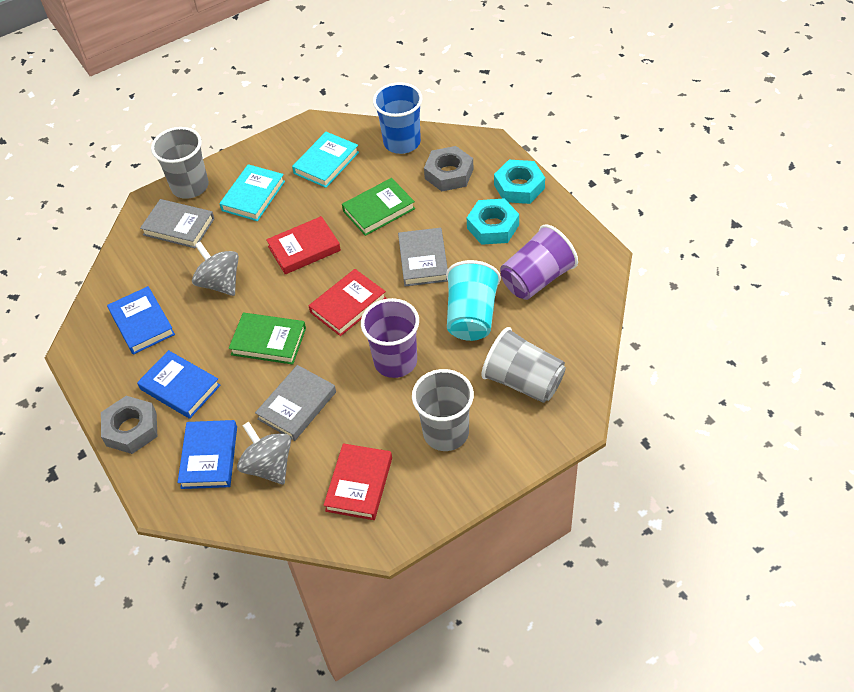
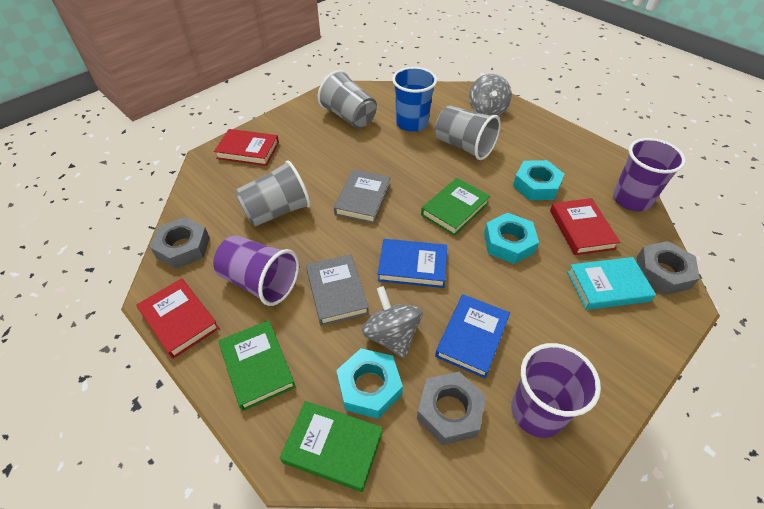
blue book: [107,286,175,355] [137,350,221,419] [178,420,237,489] = 3 -> [378,239,447,288] [435,294,510,378] = 2
green book: [229,313,306,365] [342,178,415,236] = 2 -> [219,320,296,411] [280,401,383,492] [421,178,490,236] = 3
grey book: [140,199,214,248] [255,365,336,441] [398,228,448,286] = 3 -> [306,254,369,326] [334,170,391,224] = 2
grey nut: [101,396,157,454] [424,146,474,191] = 2 -> [150,217,210,269] [417,372,486,445] [636,241,700,295] = 3
purple cup: [361,298,419,378] [500,224,578,300] = 2 -> [213,235,299,306] [511,343,601,438] [613,138,686,212] = 3
turquoise book: [219,164,285,221] [292,132,359,188] = 2 -> [567,257,656,310] = 1
turquoise cup: [446,260,501,341] = 1 -> none = 0
turquoise nut: [467,199,519,245] [494,160,545,204] = 2 -> [336,348,403,419] [484,213,539,264] [513,160,565,200] = 3

